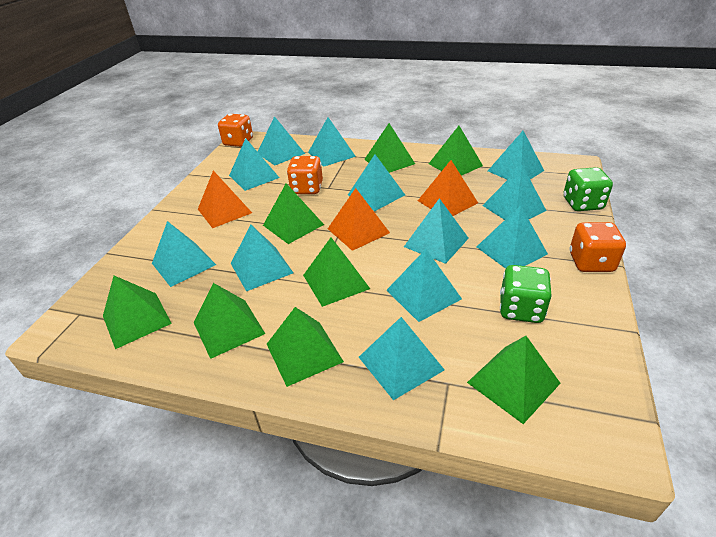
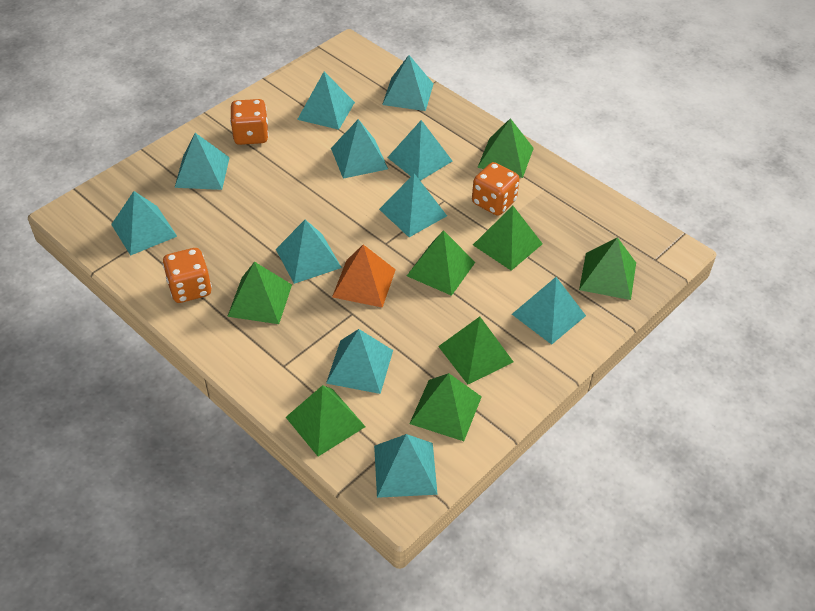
green dice: [500,265,552,323] [563,167,613,211] = 2 -> none = 0
orange pyramid: [198,170,252,228] [328,188,390,251] [418,160,478,216] = 3 -> [332,245,396,308] = 1
turquoise pyramid: [152,221,216,287] [229,138,279,191] [231,225,293,291] [258,116,305,166] [308,117,356,167] [348,154,405,211] [359,317,445,400] [387,249,462,322] [404,198,469,264] [477,205,548,269] [482,165,547,220] [488,131,544,180] = 12 -> [111,191,177,256] [175,133,230,190] [276,220,342,284] [297,72,355,130] [326,329,393,394] [331,119,388,179] [374,434,438,498] [379,174,447,237] [382,55,433,111] [387,120,452,181] [512,277,586,345] = 11

